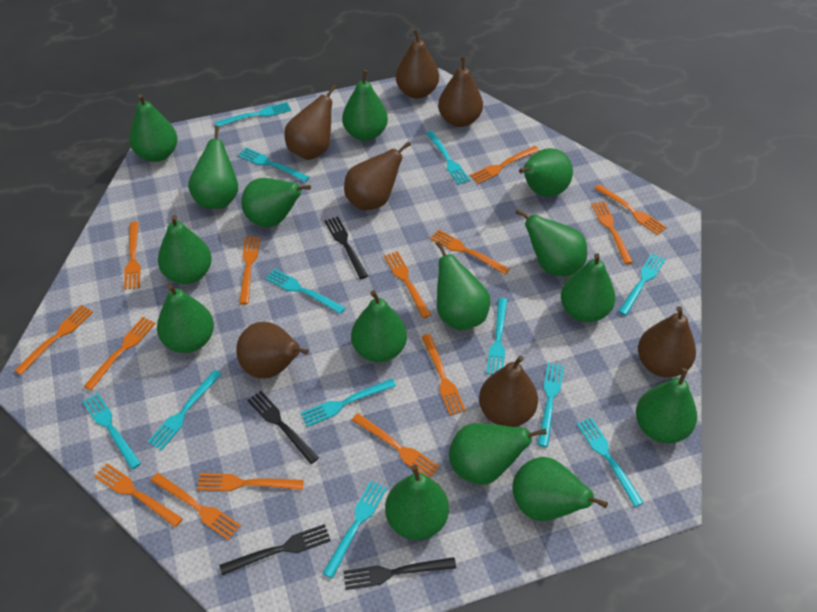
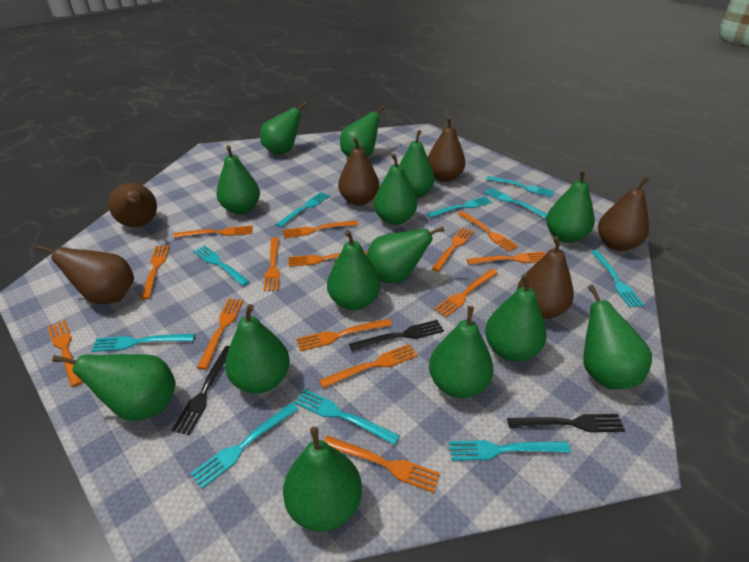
black fork: [219,524,331,576] [247,391,319,464] [325,217,368,279] [343,557,456,590] = 4 -> [171,346,230,435] [349,320,444,351] [507,414,625,432] = 3
brown pear: [236,322,309,378] [284,85,336,160] [344,141,411,210] [396,29,439,99] [438,56,483,127] [479,355,538,427] [638,306,696,377] = 7 -> [36,245,134,304] [109,183,157,227] [338,137,379,205] [428,117,466,182] [517,236,574,319] [598,176,649,251] = 6
green pear: [129,94,178,162] [157,284,214,353] [158,215,212,284] [188,126,238,209] [241,178,311,227] [342,70,388,141] [351,290,407,362] [385,465,449,540] [436,241,490,331] [449,423,547,485] [512,457,608,521] [516,209,587,276] [519,148,573,197] [561,253,615,322] [636,368,697,443] = 15 -> [52,354,176,421] [216,145,260,214] [225,304,290,394] [260,102,307,155] [283,427,362,532] [327,230,380,310] [340,106,384,157] [367,226,445,283] [374,153,417,225] [399,130,435,199] [429,306,493,398] [485,274,547,361] [546,169,595,243] [583,285,652,390] = 14
turquoise fork: [82,392,141,470] [148,370,222,450] [215,102,291,126] [238,148,309,182] [265,269,345,314] [301,379,396,427] [322,481,387,579] [426,131,470,185] [486,298,508,375] [537,362,564,447] [577,417,644,507] [618,253,666,316] = 12 -> [91,334,195,352] [190,403,298,488] [193,245,250,286] [276,192,330,227] [294,389,400,445] [427,196,492,218] [449,440,571,461] [484,188,547,218] [487,176,555,197] [591,250,644,308] = 10

